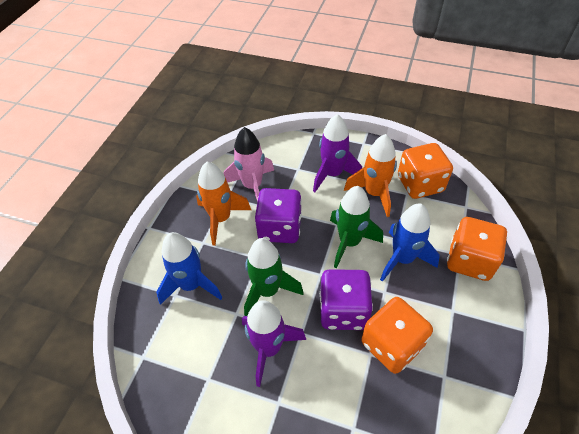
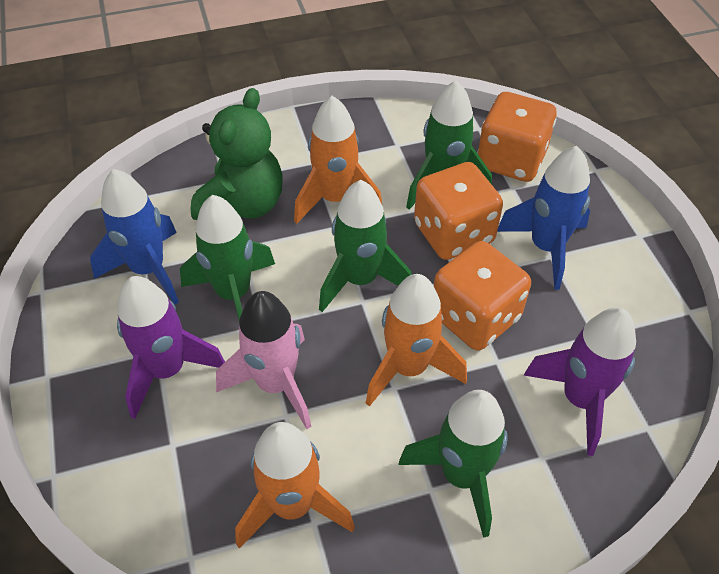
green rocket: [244,238,304,316] [330,186,383,269] = 2 -> [180,195,275,320] [319,180,412,312] [398,390,508,538] [406,80,492,210] = 4
green teddy bear: none = 0 -> [190,88,283,220] = 1
orange rocket: [196,162,251,246] [344,134,397,217] = 2 -> [235,422,355,548] [294,96,382,224] [366,274,467,407] = 3
purple dice: [255,188,302,243] [320,269,373,330] = 2 -> none = 0

